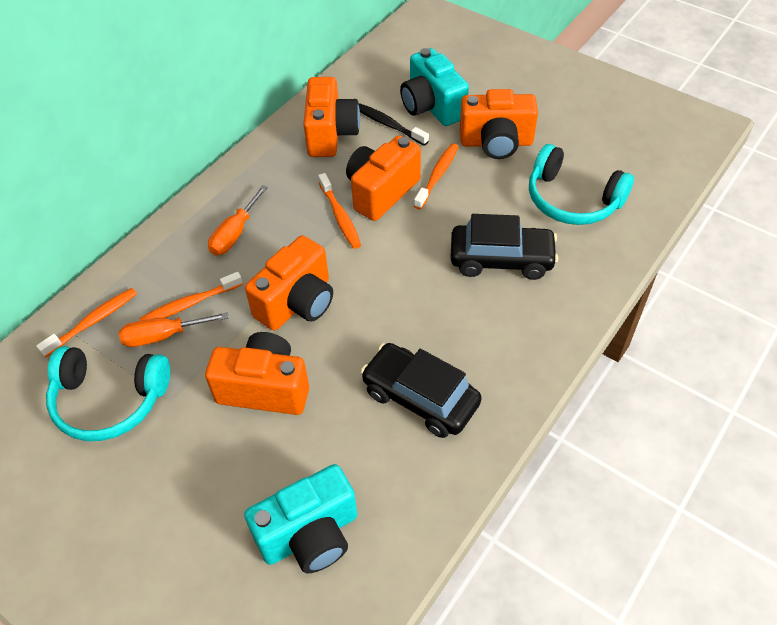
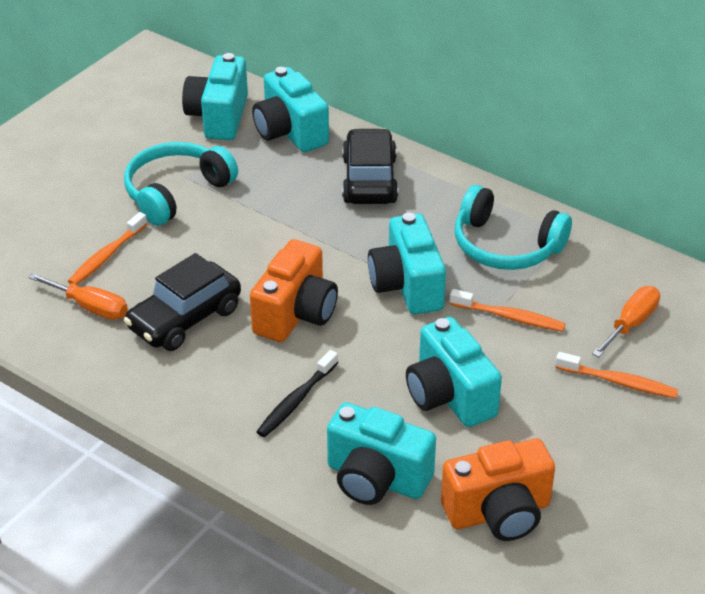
orange camera: [205,332,309,415] [245,235,333,331] [303,77,360,157] [346,135,421,221] [460,89,538,159] = 5 -> [250,239,338,342] [441,438,555,541] = 2
orange toothbrush: [36,288,137,358] [139,272,243,321] [318,173,361,249] [414,143,458,209] = 4 -> [68,212,147,285] [450,289,566,332] [555,352,678,398] = 3
turquoise camera: [244,464,357,573] [400,48,469,126] = 2 -> [182,53,248,140] [252,67,329,152] [327,402,436,505] [368,213,446,314] [406,317,502,427] = 5

